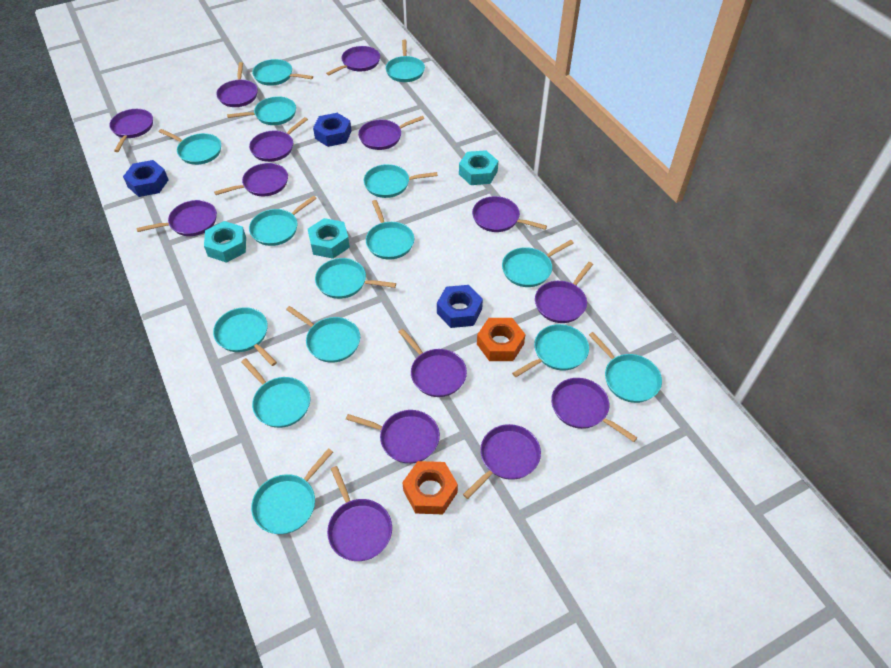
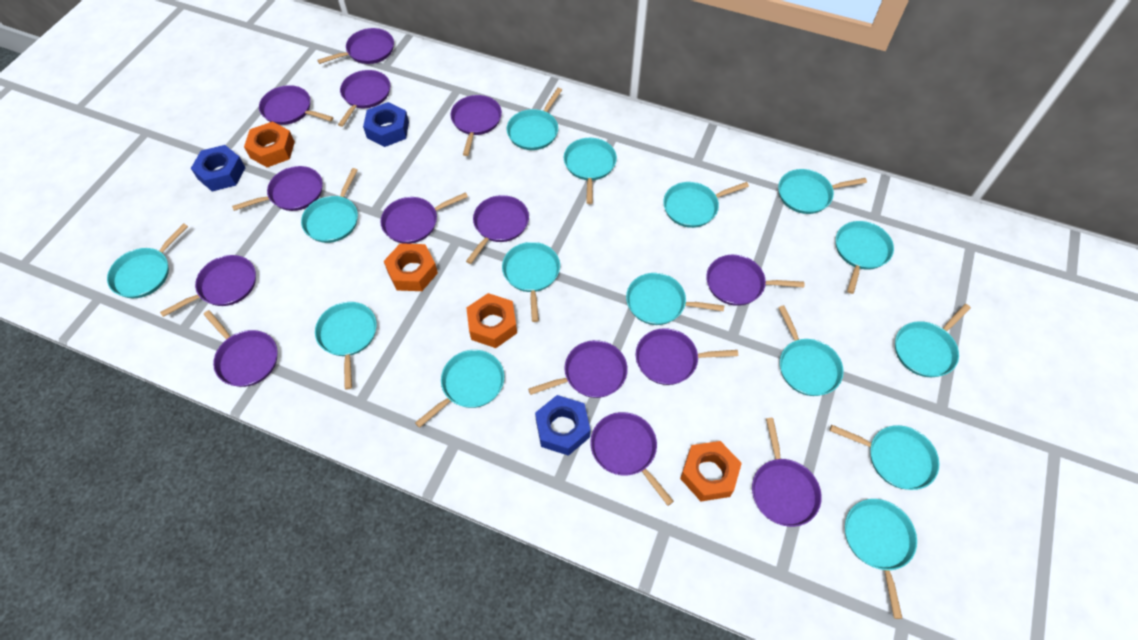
orange nut: [402,461,458,514] [477,318,526,361] = 2 -> [244,121,295,167] [384,243,438,291] [467,293,517,348] [680,441,742,501] = 4
turquoise nut: [204,221,246,263] [308,218,350,259] [459,150,498,185] = 3 -> none = 0

